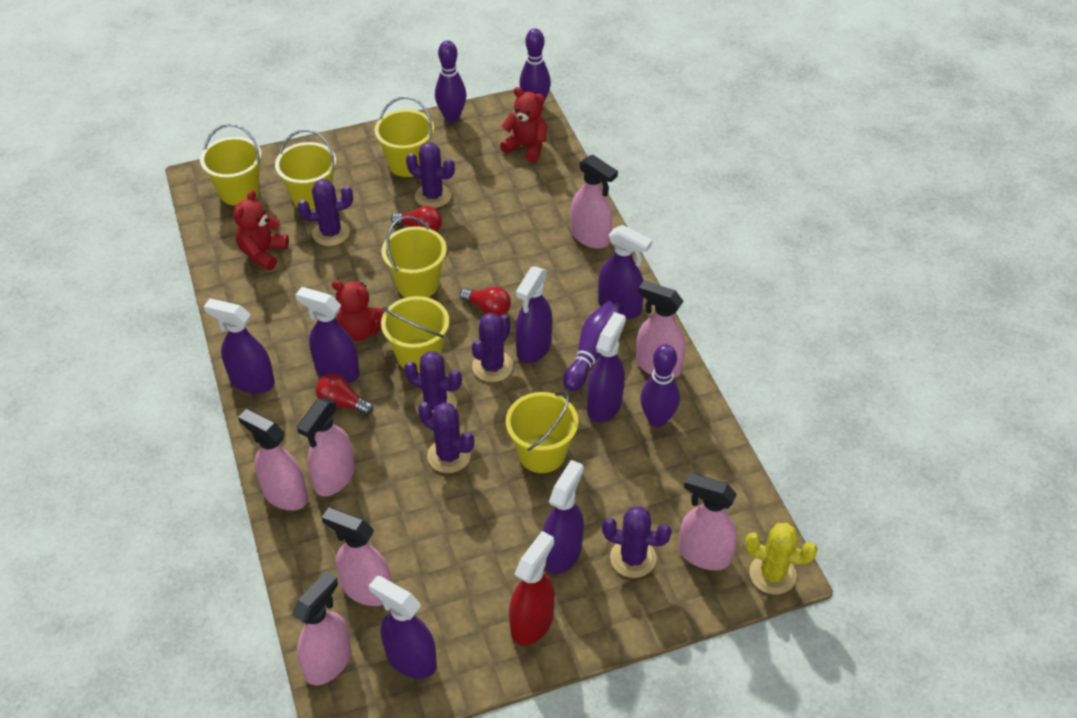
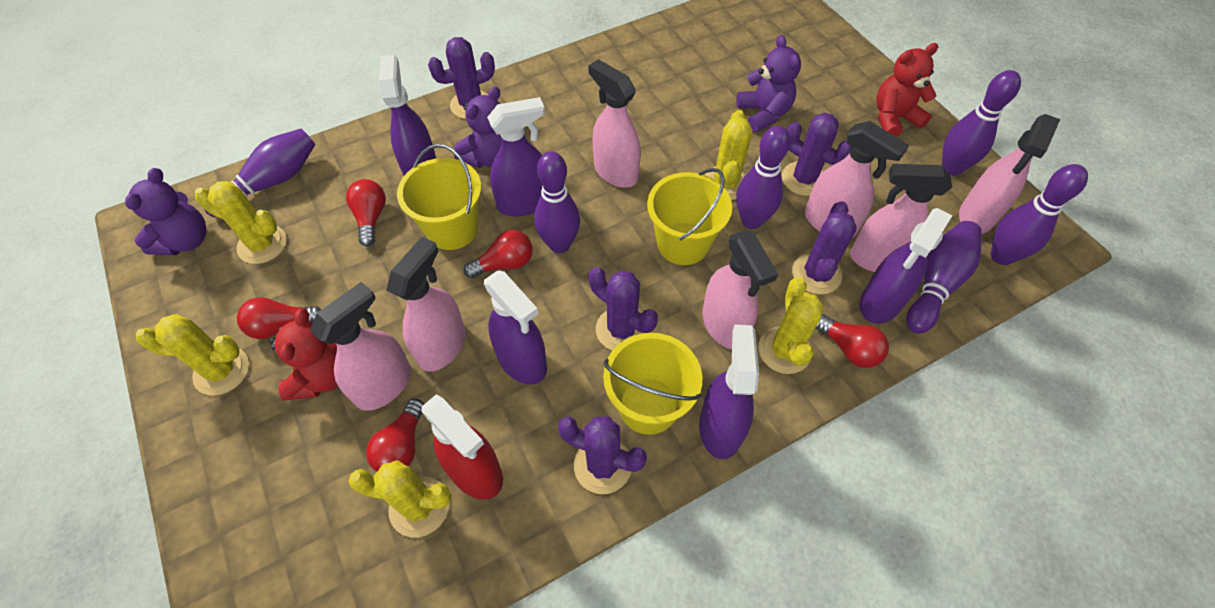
purple bowling pin: [435,40,466,122] [519,28,551,104] [563,300,623,391] [640,344,680,427] = 4 -> [204,129,315,217] [534,151,580,253] [736,126,790,229] [906,221,981,334] [942,70,1021,176] [991,164,1088,265] = 6
purple cactus: [297,179,353,246] [404,351,462,414] [406,142,455,208] [418,402,474,473] [472,313,513,382] [602,506,672,578] = 6 -> [428,37,495,119] [558,416,647,494] [589,267,658,351] [782,113,852,196] [792,201,857,295] = 5
purple spray bottle: [204,299,275,394] [295,287,360,383] [369,576,437,679] [515,266,552,363] [543,460,584,574] [587,312,626,423] [598,225,652,319] = 7 -> [379,55,436,176] [484,271,547,384] [487,97,545,217] [699,325,759,460] [860,208,952,324] = 5
purple teddy bear: none = 0 -> [125,168,207,255] [454,87,502,168] [736,35,801,132] = 3
red light bulb: [315,373,373,415] [391,206,442,232] [460,287,511,317] = 3 -> [237,297,321,339] [346,179,386,246] [366,399,424,472] [464,230,533,278] [815,314,889,368] = 5
red teddy bear: [234,190,289,270] [332,280,385,341] [500,87,547,162] = 3 -> [269,308,338,400] [876,43,938,137] = 2
yellow bucket: [200,124,262,206] [275,129,337,210] [375,96,434,177] [381,296,449,373] [382,216,447,298] [506,391,578,473] = 6 -> [397,144,482,250] [603,333,702,435] [647,168,732,265] = 3
yellow cactus: [745,523,818,595] = 1 -> [136,314,249,396] [195,181,287,264] [349,460,452,538] [705,110,753,200] [758,278,824,374] = 5

